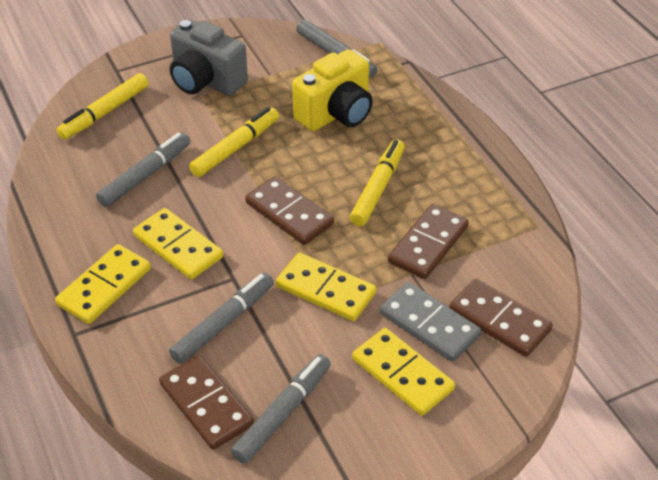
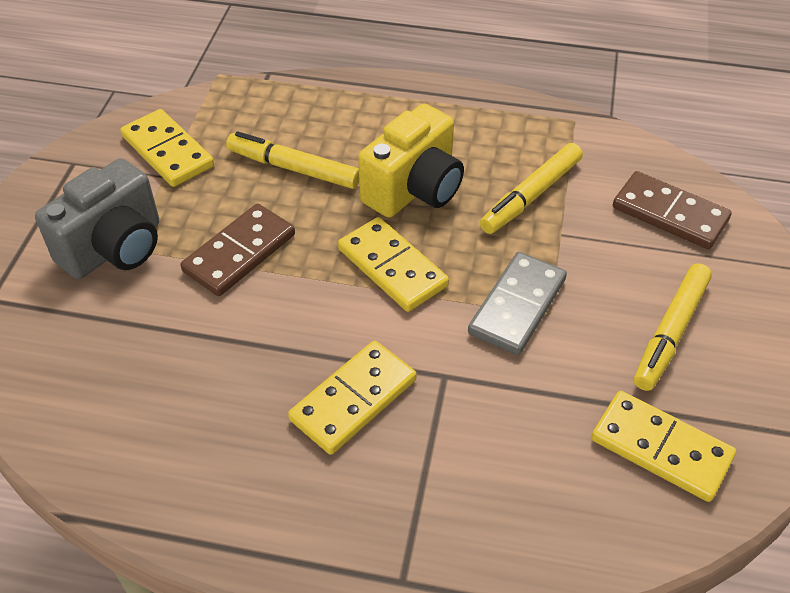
brown domino: [159,355,254,450] [245,176,334,245] [388,204,469,279] [449,279,553,357] = 4 -> [180,204,295,296] [613,171,732,249] = 2
grey marker: [96,133,190,207] [169,273,274,364] [231,354,331,464] [296,20,377,78] = 4 -> none = 0

